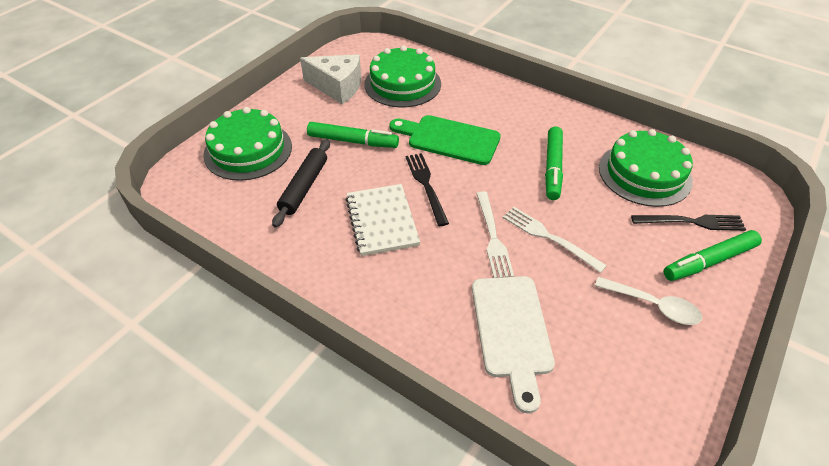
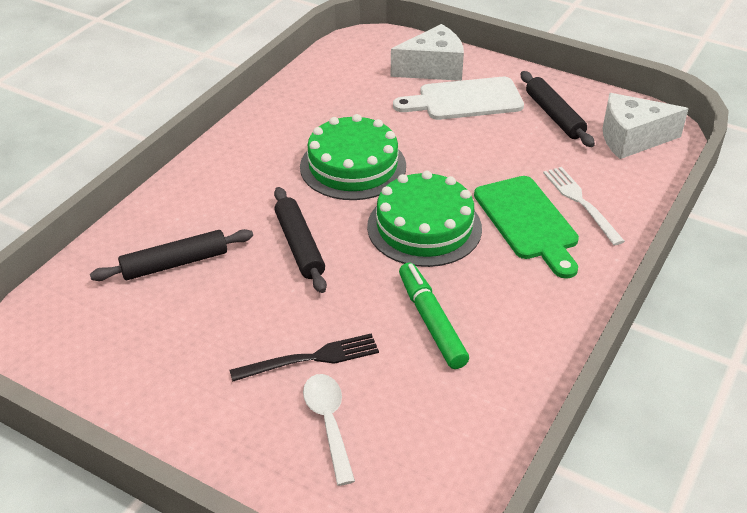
black fork: [405,153,449,226] [631,215,746,231] = 2 -> [230,333,379,382] = 1
black rolling pin: [272,139,330,228] = 1 -> [90,229,253,281] [274,187,327,293] [521,71,595,147] = 3
green cake: [203,107,292,181] [364,45,441,108] [599,129,693,207] = 3 -> [300,114,406,200] [367,171,482,267] = 2
green marker: [307,122,399,148] [545,127,563,200] [664,230,762,281] = 3 -> [399,263,469,369] = 1
white cheese: [300,54,361,104] = 1 -> [391,24,464,81] [602,93,689,159] = 2
white fork: [476,191,514,278] [503,207,607,273] = 2 -> [543,167,625,245] = 1
white notebook: [346,184,420,256] = 1 -> none = 0

